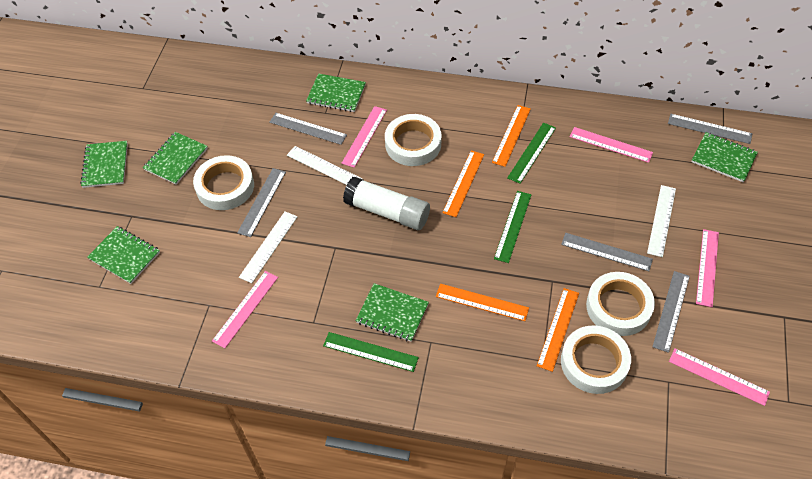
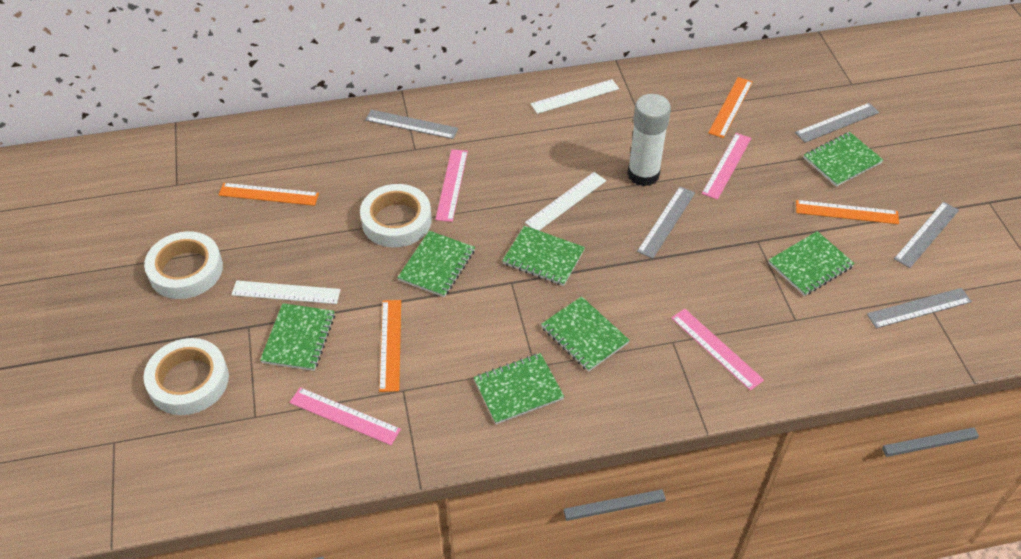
green notebook: [80,141,128,188] [87,226,160,284] [143,132,208,185] [306,73,366,112] [355,283,429,342] [691,132,758,182] = 6 -> [260,303,335,371] [397,231,475,297] [473,353,564,424] [502,226,585,286] [541,296,630,372] [768,231,855,296] [804,132,883,187] = 7
green ruler: [323,332,419,372] [494,191,531,263] [507,123,556,184] = 3 -> none = 0
pink ruler: [212,271,278,348] [341,106,387,168] [570,127,653,163] [669,348,770,406] [696,229,719,307] = 5 -> [289,387,401,445] [435,149,468,222] [671,309,764,391] [702,133,751,200] = 4
white tape: [193,155,254,210] [385,114,441,166] [561,325,631,394] [586,272,655,336] = 4 -> [144,231,223,299] [144,338,229,415] [360,184,432,247] = 3

